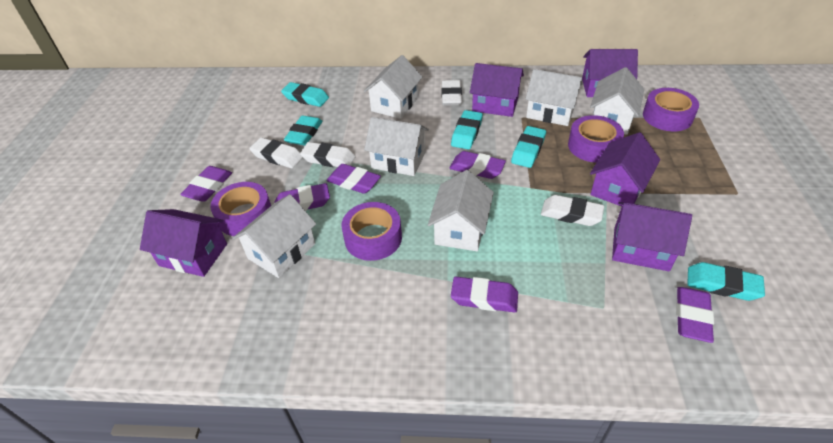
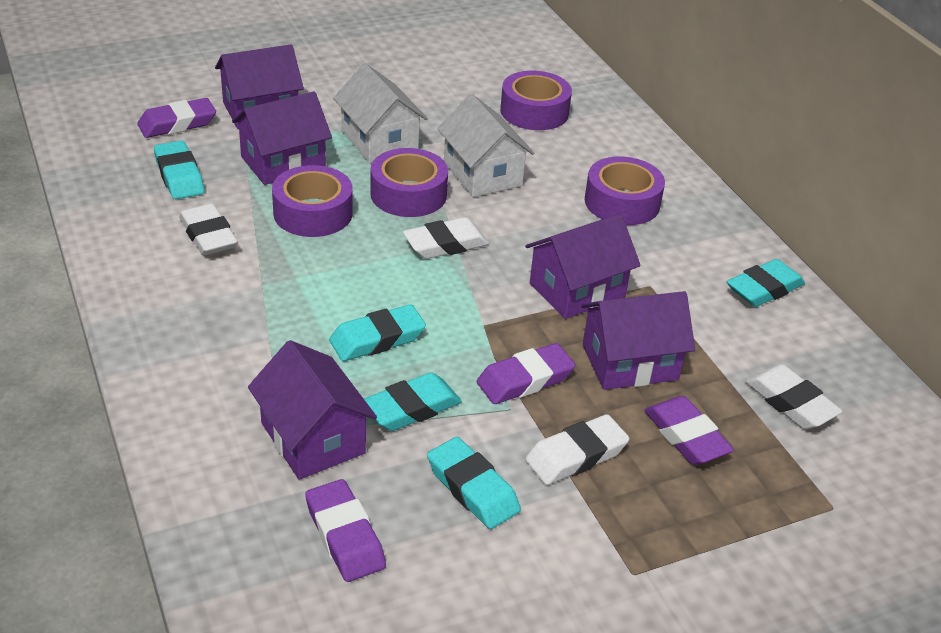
purple eraser: [180,166,232,202] [274,183,330,211] [326,164,381,194] [449,151,506,179] [451,277,518,312] [676,287,714,343] = 6 -> [137,98,216,138] [305,479,386,582] [477,343,575,404] [644,396,734,465] = 4
white house: [233,194,316,278] [364,55,422,119] [364,117,429,176] [428,170,494,251] [525,69,582,126] [590,67,644,135] = 6 -> [333,63,428,163] [437,94,534,197] = 2

